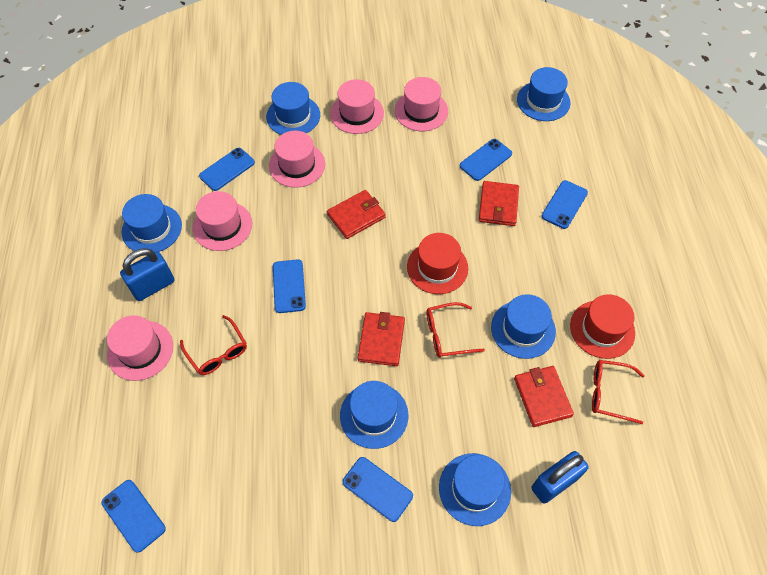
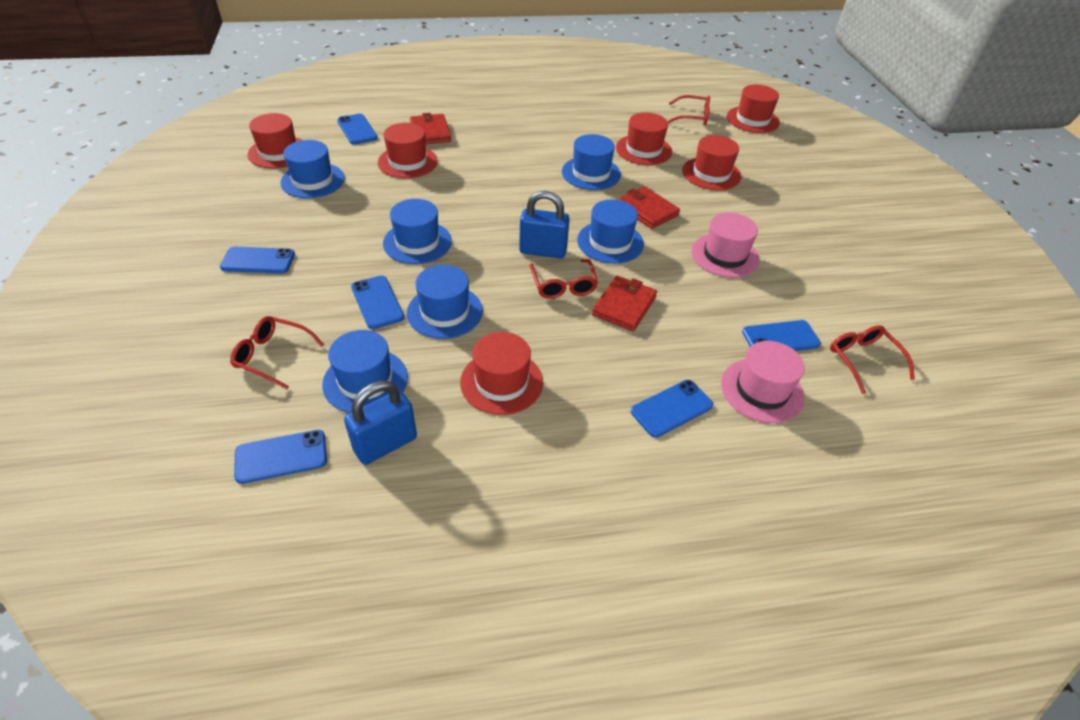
pink hat: [107,316,173,381] [193,191,252,251] [269,131,325,188] [330,79,384,134] [395,77,448,131] = 5 -> [691,213,760,278] [721,341,805,423] = 2
red glasses: [180,315,247,375] [426,302,485,358] [592,360,645,424] = 3 -> [230,316,324,389] [530,259,598,299] [667,95,710,126] [830,325,915,394] = 4
red hat: [407,233,468,294] [570,294,635,359] = 2 -> [248,113,302,168] [378,123,438,178] [460,332,543,415] [616,112,672,165] [682,135,741,190] [727,85,780,133] = 6
red wallet: [327,190,386,239] [358,312,405,366] [479,181,519,226] [514,366,574,427] = 4 -> [410,113,451,144] [592,276,657,331] [617,186,680,229] = 3

